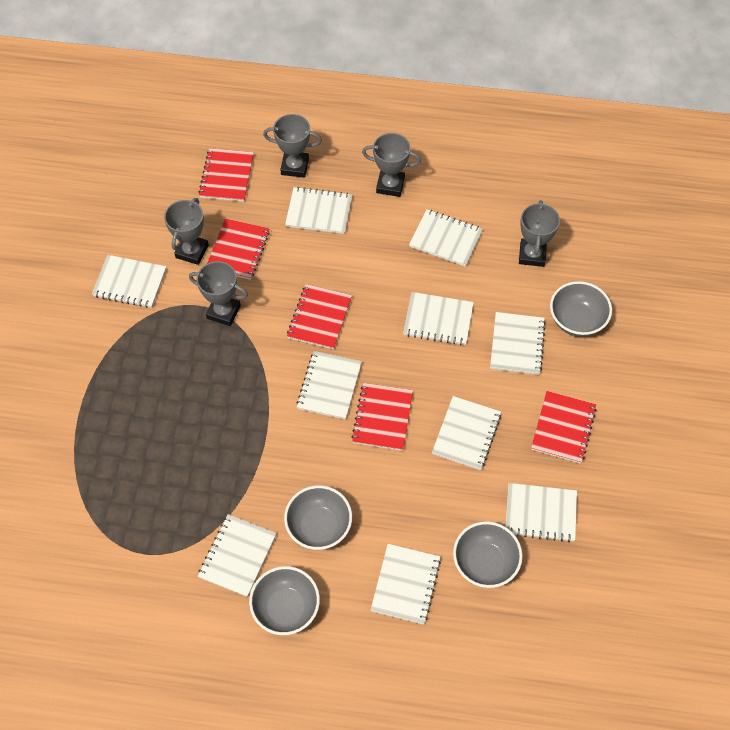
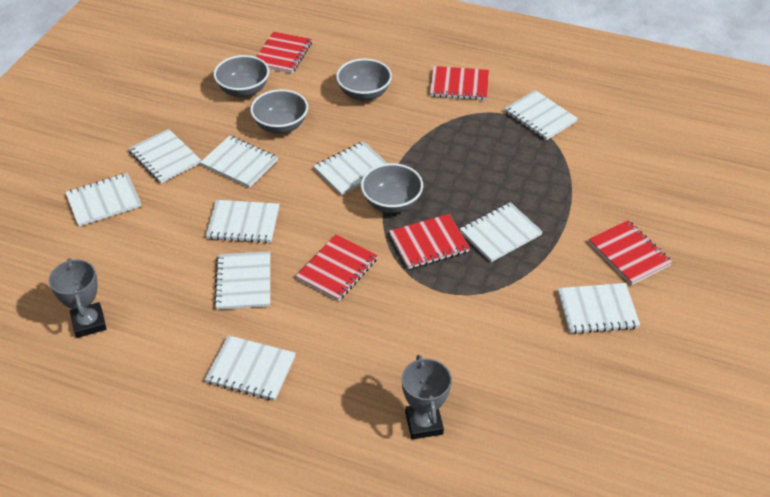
grey trophy: [164,198,209,265] [189,261,248,326] [263,114,322,178] [362,133,421,197] [519,200,560,267] = 5 -> [49,258,106,338] [402,355,452,439] = 2

